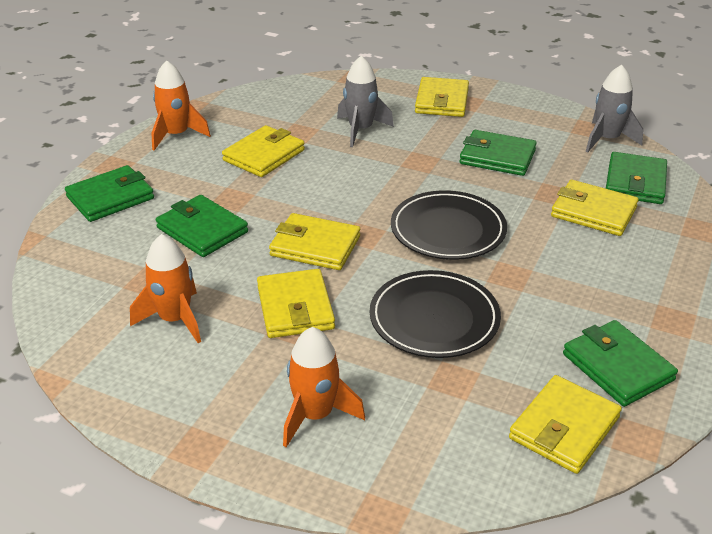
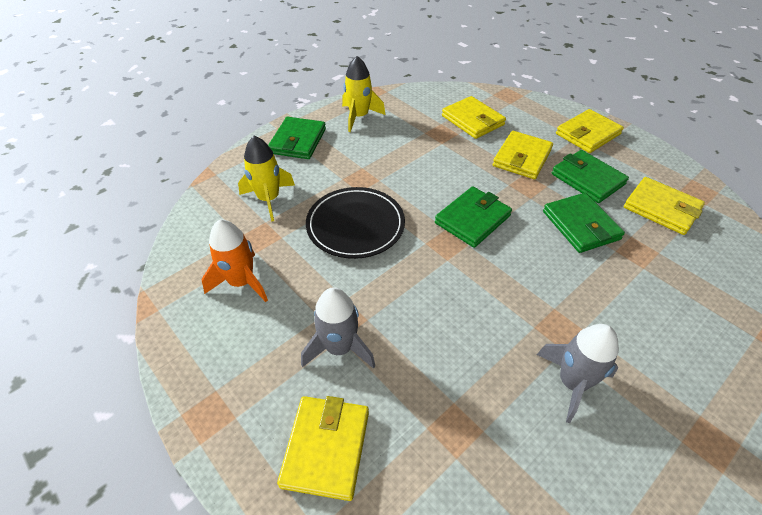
black plate: [370,270,501,358] [391,191,507,260] = 2 -> [306,187,405,259] = 1
green wallet: [65,165,154,222] [156,195,248,257] [459,130,537,176] [563,320,678,407] [606,152,667,204] = 5 -> [268,117,326,159] [435,186,512,248] [543,193,625,253] [552,150,629,203] = 4
orange rocket: [130,234,201,343] [151,60,211,151] [283,327,365,448] = 3 -> [201,219,268,302] = 1
yellow rocket: none = 0 -> [238,136,295,222] [342,56,385,132] = 2
yellow wallet: [222,125,305,177] [257,269,335,338] [269,213,360,270] [415,77,469,117] [509,375,622,474] [551,180,639,236] = 6 -> [277,396,369,501] [442,96,506,139] [493,131,553,179] [556,109,624,153] [624,177,705,235] = 5

